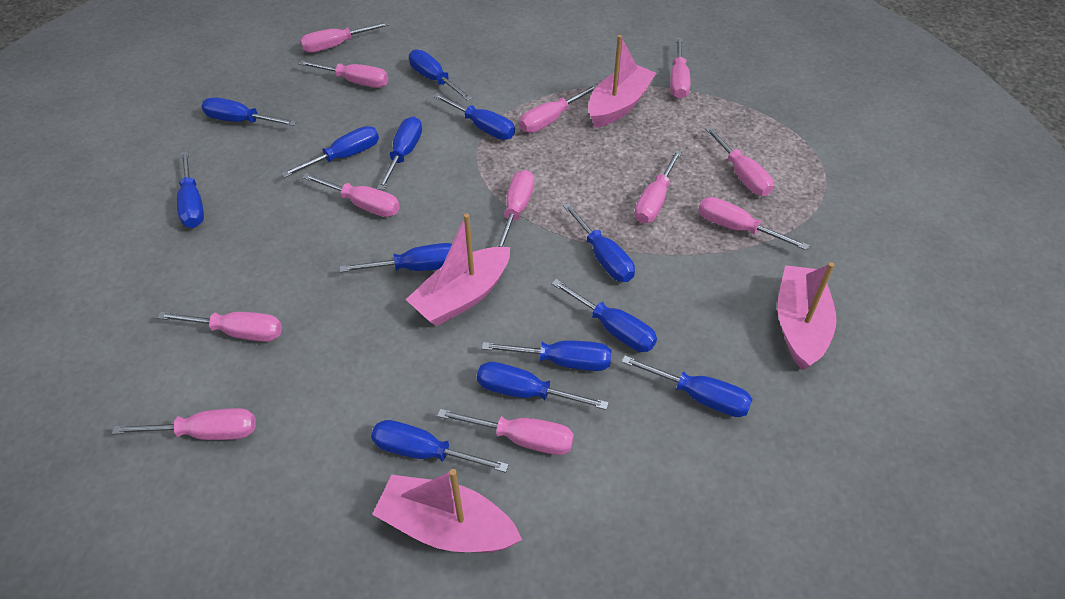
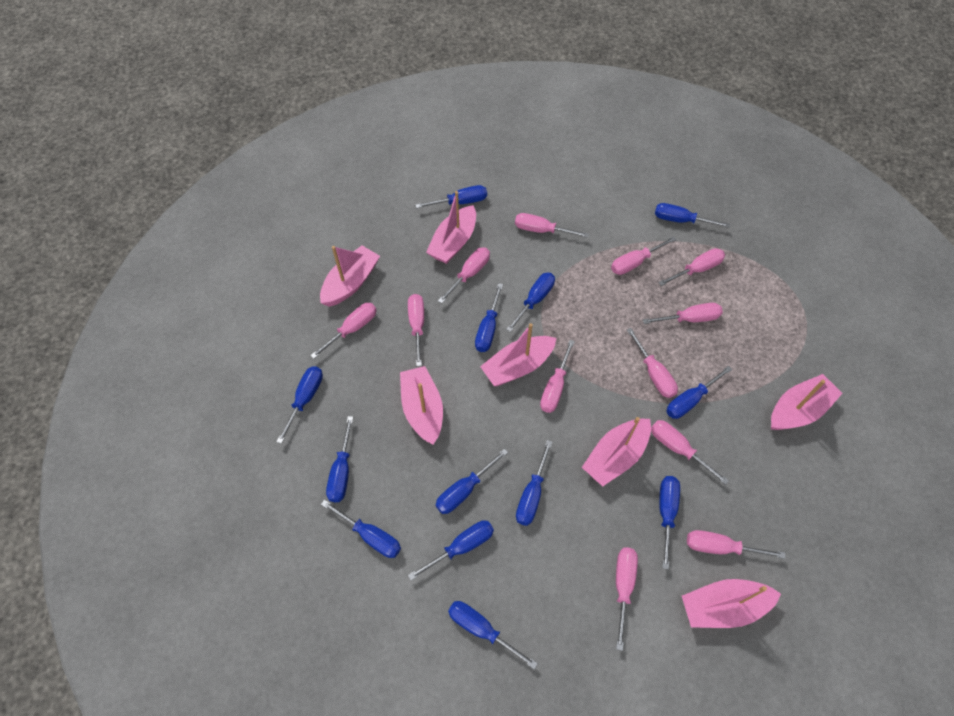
pink boat: [372,469,522,553] [406,214,510,326] [588,35,656,128] [777,262,837,370] = 4 -> [320,246,380,307] [400,366,443,445] [426,191,476,264] [480,323,556,386] [582,417,651,487] [682,579,781,628] [771,374,843,430] = 7

